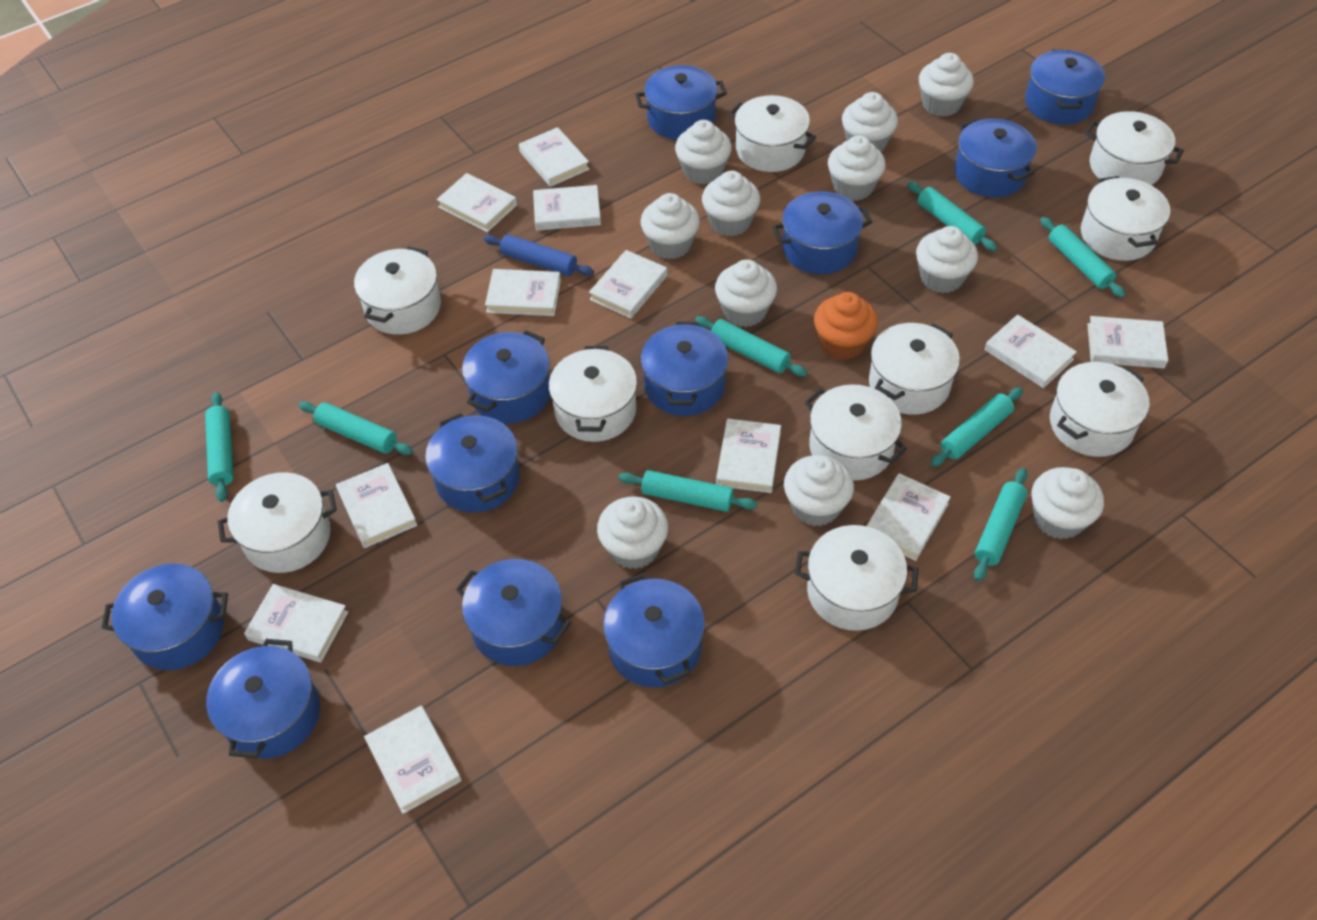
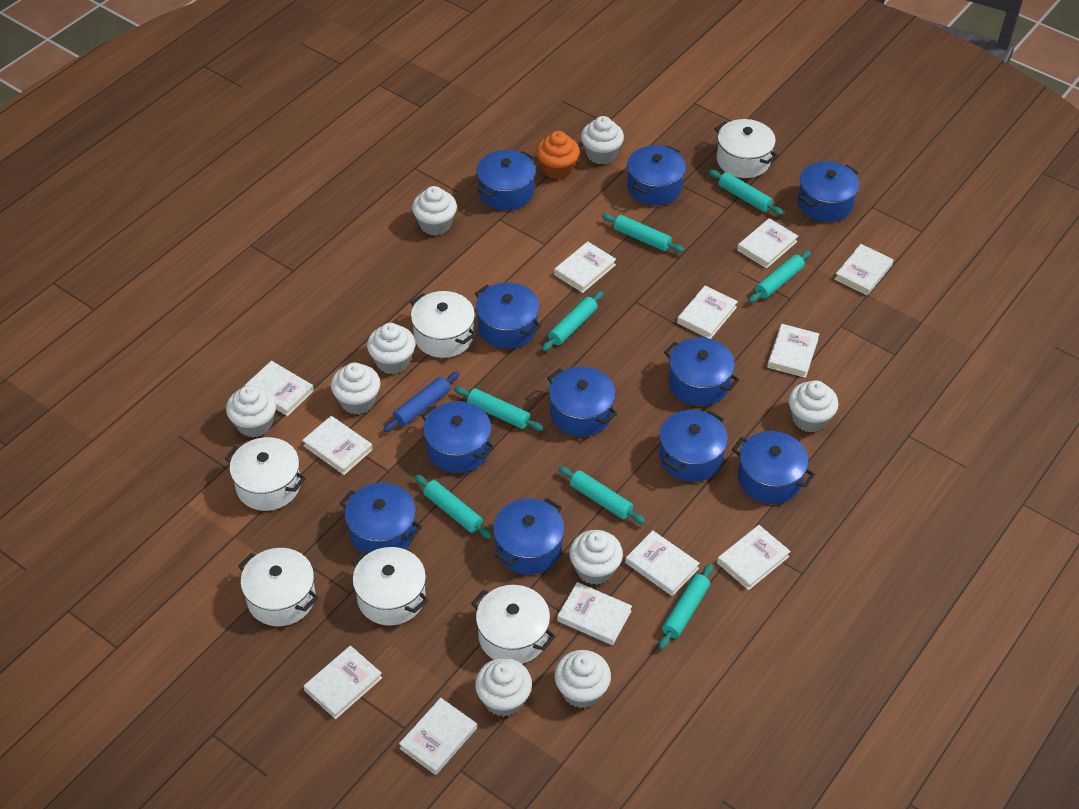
white cupcake: [597,497,668,569] [640,193,700,259] [675,120,732,185] [702,171,760,236] [715,260,777,327] [784,455,854,526] [828,135,885,201] [842,92,898,152] [916,226,978,293] [919,53,974,117] [1032,467,1104,539] = 11 -> [226,385,276,438] [331,362,380,414] [367,323,415,374] [412,186,457,235] [475,658,532,717] [554,650,611,708] [569,530,623,585] [581,116,624,164] [789,380,839,432] = 9
white pot: [218,472,337,573] [354,246,441,335] [549,346,637,442] [729,95,816,172] [795,525,918,631] [805,384,907,480] [869,323,960,415] [1050,362,1150,457] [1081,176,1170,261] [1085,111,1184,185] = 10 -> [225,437,306,511] [238,548,318,626] [352,547,428,626] [410,291,476,358] [471,585,556,664] [715,119,778,178] = 6

